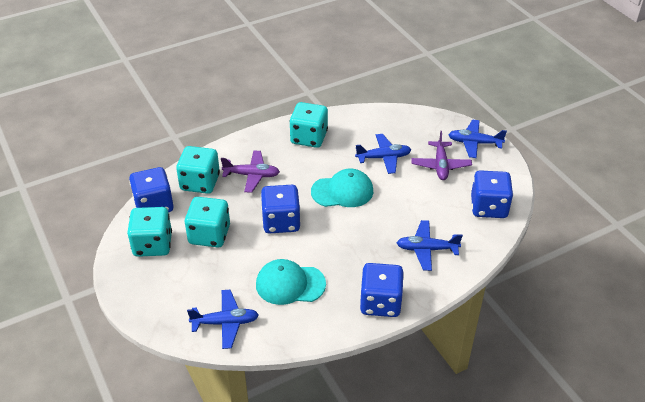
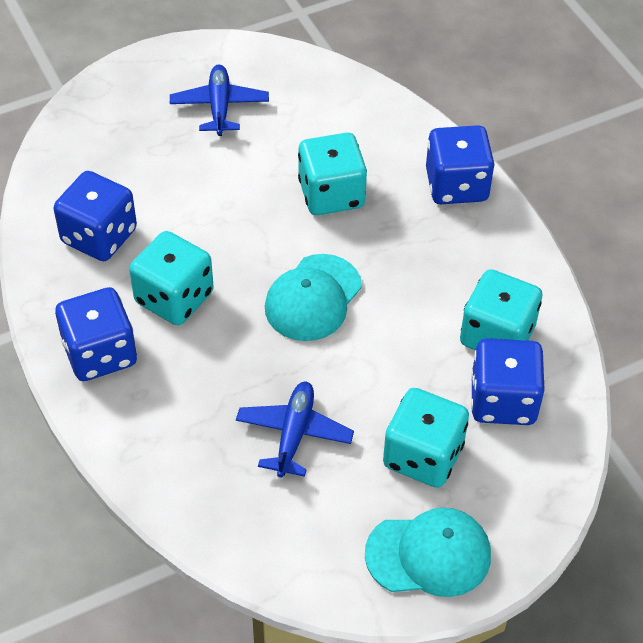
blue plane: [187,290,259,349] [355,134,411,174] [397,220,463,271] [448,120,507,158] = 4 -> [170,65,269,136] [236,382,354,478] = 2
purple plane: [221,150,280,193] [411,131,472,180] = 2 -> none = 0

